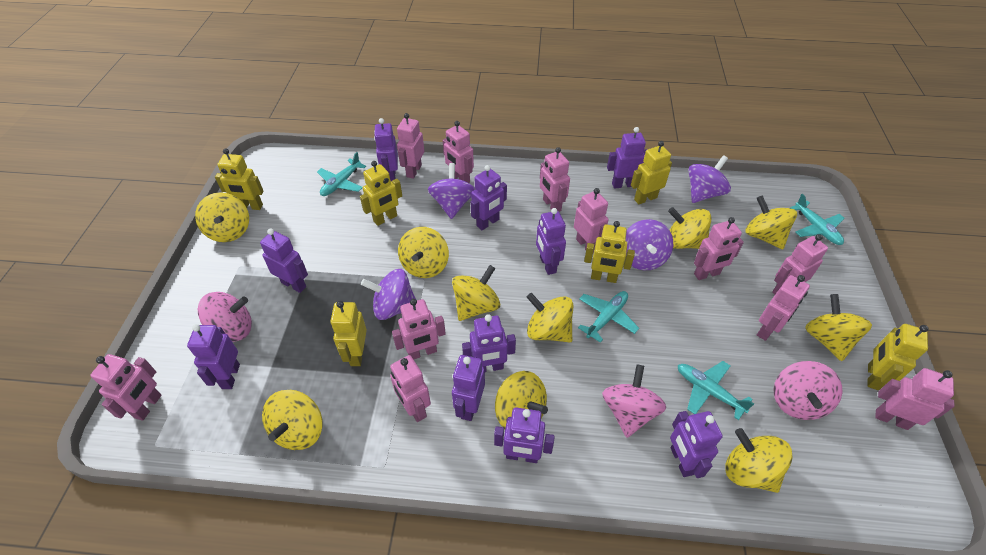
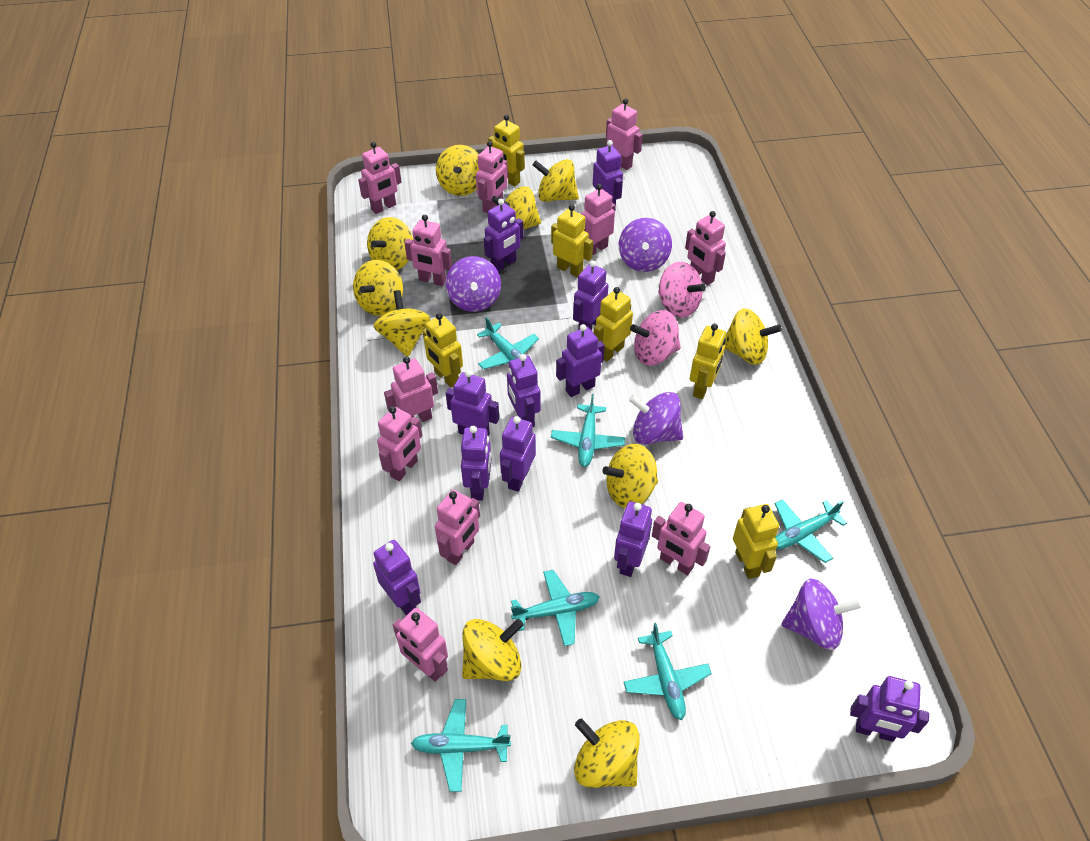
pink spinning top: [198,292,252,342] [602,364,666,438] [774,361,842,420] = 3 -> [630,310,681,366] [658,262,706,318] = 2
purple robot: [187,324,240,389] [260,229,308,293] [374,118,398,182] [452,355,485,421] [462,314,516,372] [470,165,507,230] [494,407,555,463] [536,208,566,275] [607,127,647,189] [670,411,723,478] = 10 -> [373,540,421,615] [446,370,499,436] [461,426,492,501] [484,199,524,272] [500,416,536,492] [507,354,541,427] [556,324,605,397] [573,261,608,330] [593,140,623,209] [614,501,652,577] [850,676,929,742] = 11
turquoise plane: [317,152,366,196] [578,291,639,343] [678,361,754,420] [790,194,845,245] = 4 -> [411,699,511,792] [477,317,539,369] [511,570,600,646] [551,394,625,467] [624,623,712,720] [775,499,847,563] = 6

